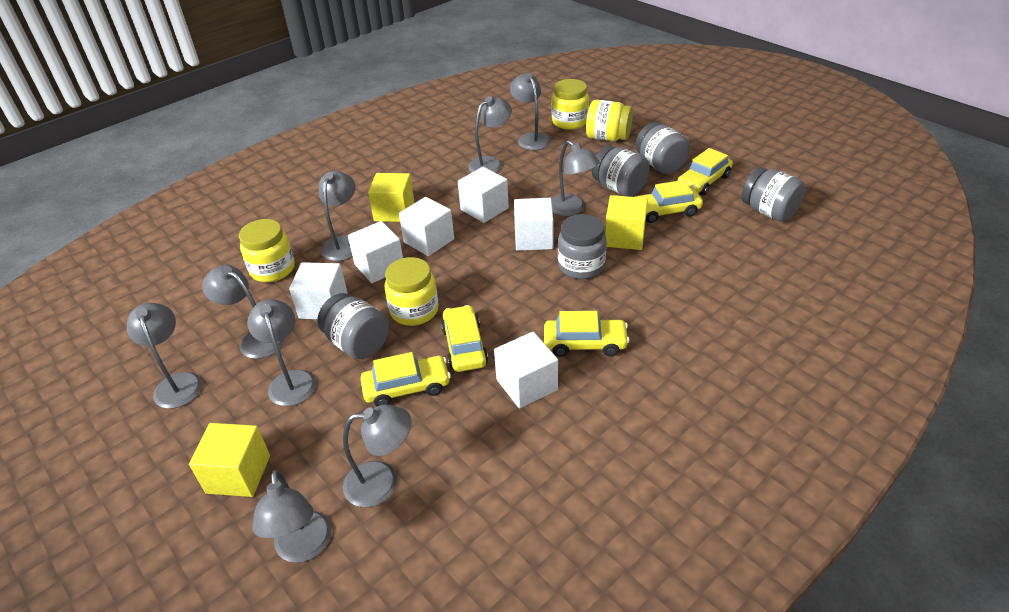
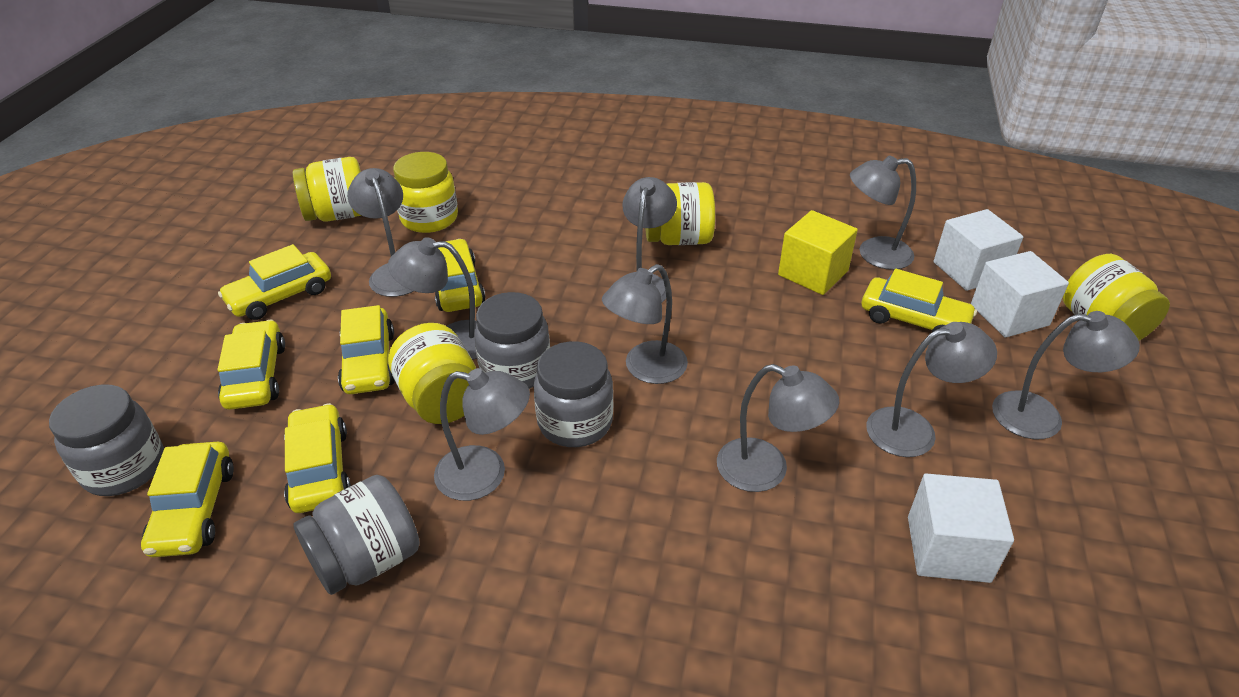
grey jar: [318,293,389,359] [558,214,607,279] [592,146,650,197] [635,122,690,174] [742,167,805,222] = 5 -> [49,385,164,496] [293,475,420,595] [474,292,550,389] [534,341,613,447] = 4
white cube: [289,262,348,319] [348,221,403,283] [399,197,454,256] [458,167,509,223] [494,332,558,408] [514,198,553,251] = 6 -> [908,474,1014,583] [934,209,1023,291] [971,251,1069,338] = 3
yellow car: [360,352,451,406] [441,305,488,372] [544,311,630,357] [635,180,703,223] [677,148,733,195] = 5 -> [141,442,234,558] [217,320,285,410] [218,244,331,320] [284,403,351,513] [338,305,395,394] [435,239,485,312] [862,269,977,332] = 7
yellow cube: [189,423,270,497] [368,173,414,222] [605,195,648,250] = 3 -> [778,210,858,295] = 1
yellow jar: [239,219,295,282] [385,257,439,326] [552,79,589,130] [586,100,633,141] = 4 -> [293,157,362,222] [388,323,476,424] [393,152,458,233] [645,182,715,245] [1063,254,1170,341] = 5

